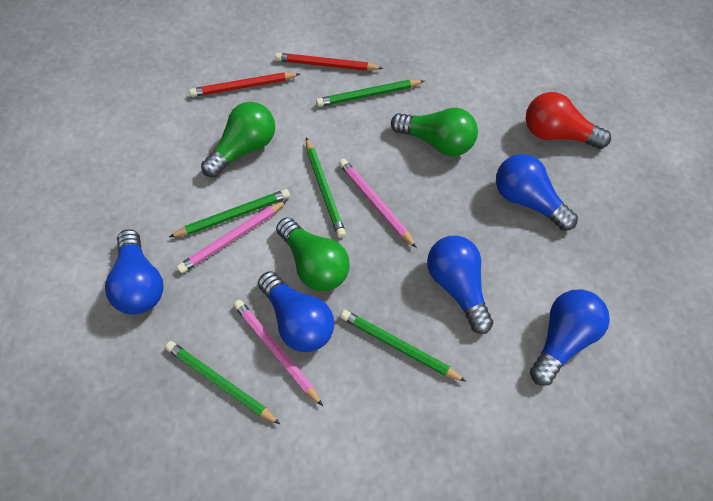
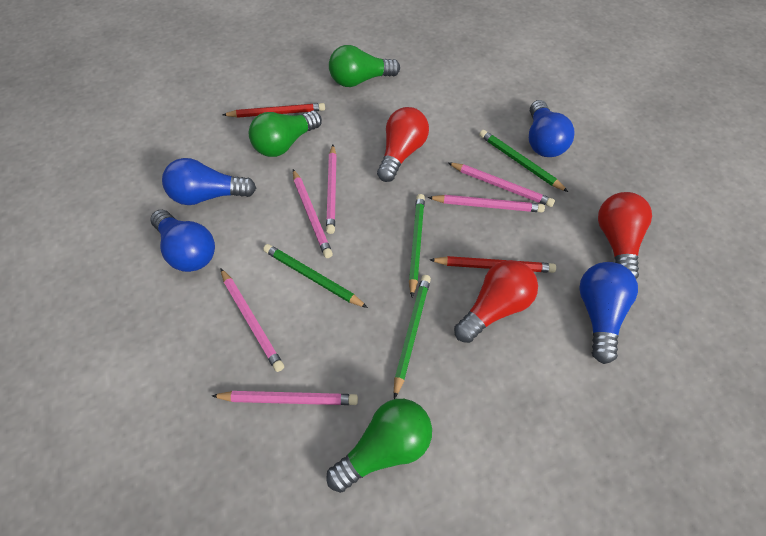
blue light bulb: [105,229,163,314] [258,271,334,352] [427,236,493,334] [496,154,578,231] [530,289,610,386] = 5 -> [151,210,215,272] [162,158,256,205] [529,100,574,157] [580,262,638,364] = 4
green pencil: [165,341,280,424] [169,189,290,237] [306,138,346,238] [316,80,425,107] [340,310,467,382] = 5 -> [263,244,368,308] [394,275,431,399] [409,194,425,297] [479,130,568,192] = 4
pink pencil: [177,200,287,273] [234,299,323,406] [339,159,417,248] = 3 -> [212,391,358,405] [220,268,284,372] [293,169,333,258] [326,145,337,234] [427,195,545,213] [448,162,555,207] = 6
red light bulb: [526,92,611,149] = 1 -> [377,107,429,182] [454,260,538,343] [598,192,652,279] = 3

